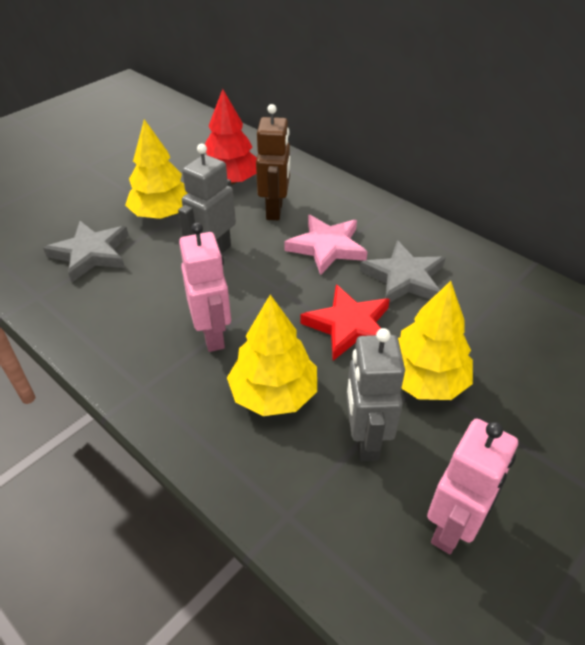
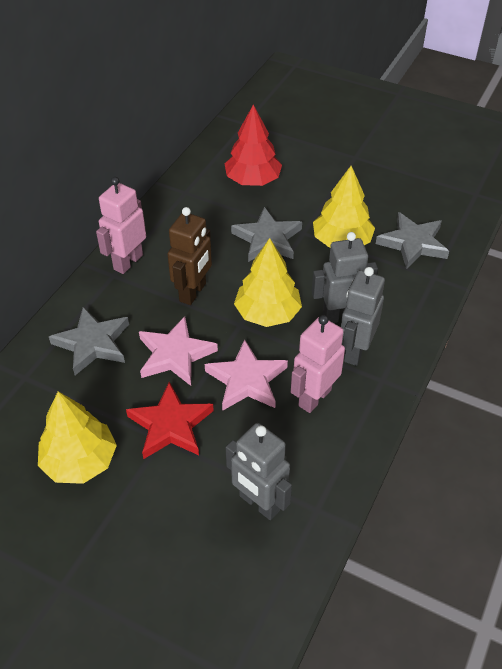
grey robot: [178,144,236,253] [346,328,405,461] = 2 -> [226,423,292,520] [312,232,378,323] [341,267,385,366] = 3
grey star: [43,221,129,282] [360,240,445,303] = 2 -> [49,307,129,375] [231,207,302,262] [376,212,449,269] = 3
pink star: [284,215,368,275] = 1 -> [139,316,218,386] [205,339,288,411] = 2

